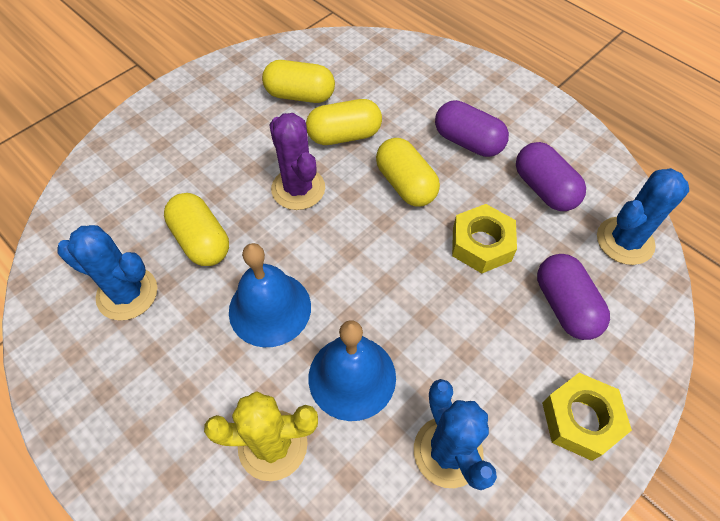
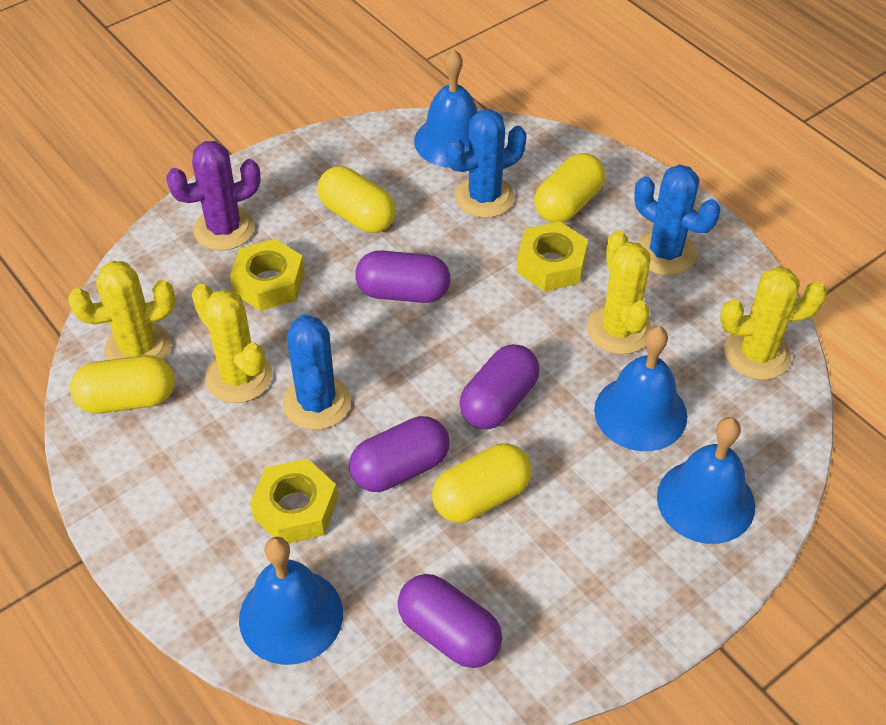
blue bell: [229,243,311,347] [309,320,396,421] = 2 -> [239,537,343,665] [414,49,478,168] [594,326,687,451] [657,417,755,544] = 4
purple capsule: [435,100,509,157] [516,142,586,211] [537,254,610,340] = 3 -> [349,416,450,492] [355,251,450,303] [398,574,502,668] [459,344,540,429] = 4
yellow cactus: [204,391,318,481] = 1 -> [68,261,176,360] [192,284,272,403] [586,230,652,354] [720,266,827,380] = 4
yellow nut: [452,204,517,273] [542,373,632,461] = 2 -> [230,239,305,311] [250,458,338,544] [517,221,588,292] = 3

